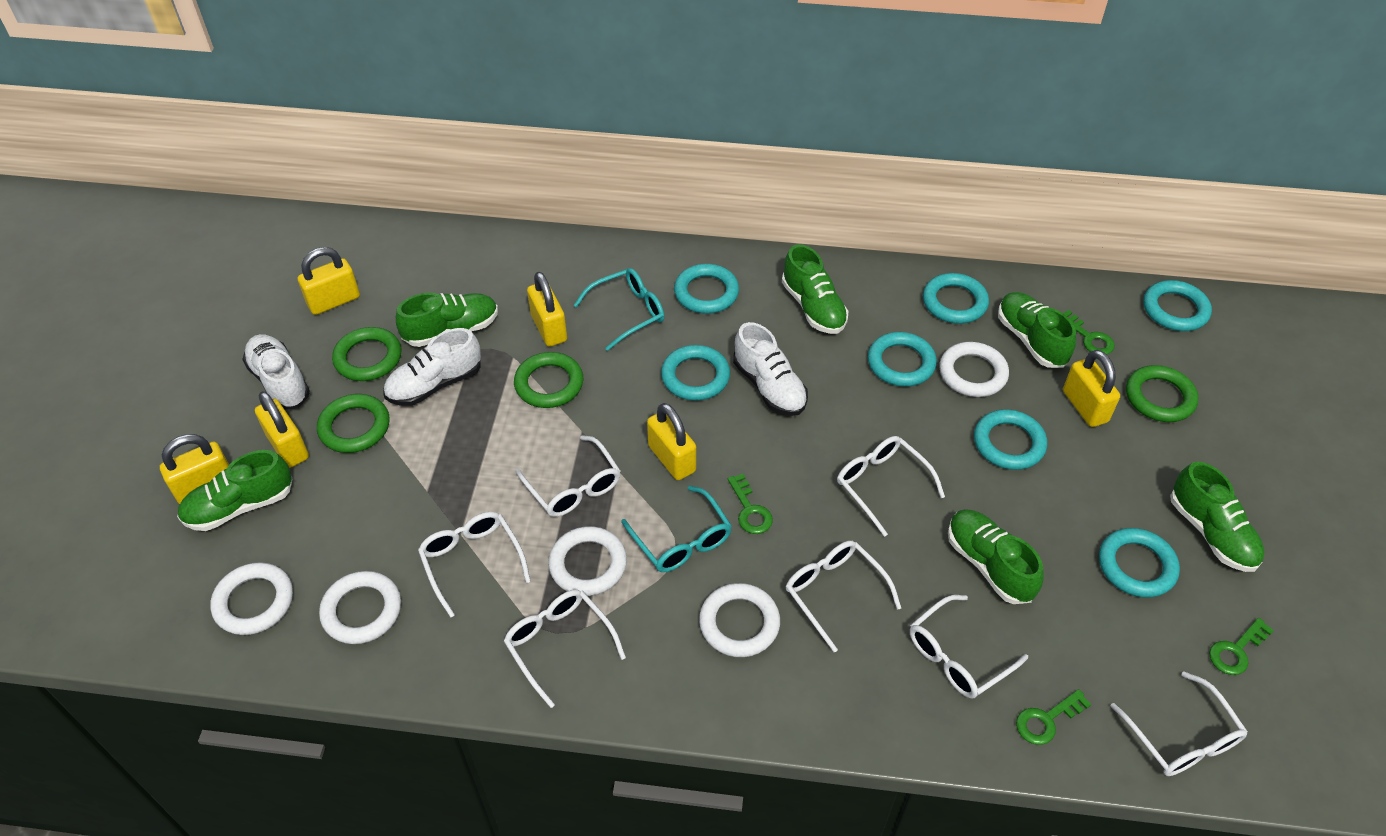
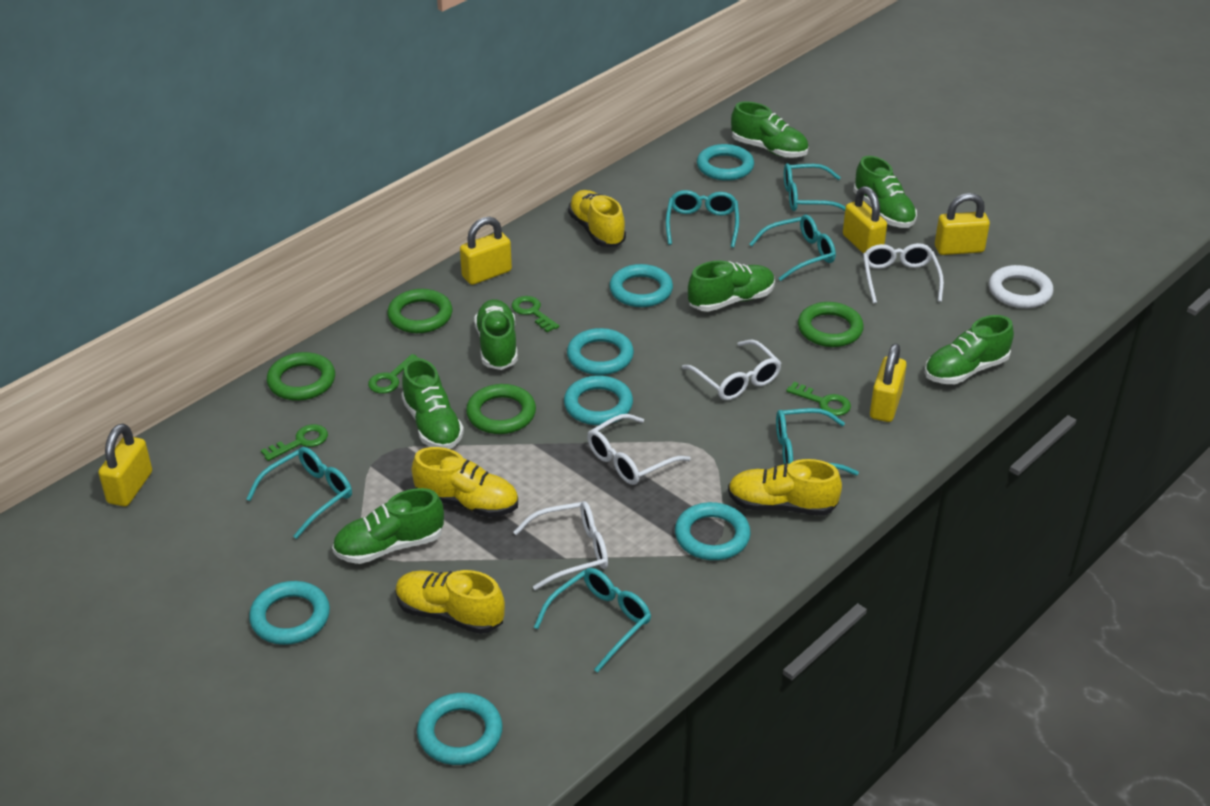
green shoe: [177,450,293,531] [396,293,498,347] [782,244,848,334] [948,509,1044,604] [998,292,1076,368] [1170,462,1265,572] = 6 -> [332,488,444,564] [401,358,464,449] [474,299,518,370] [688,260,775,312] [731,101,809,158] [853,156,917,228] [924,315,1014,384] = 7
turquoise glasses: [573,268,664,351] [621,486,732,572] = 2 -> [246,447,352,539] [534,568,651,673] [666,190,739,248] [749,215,836,281] [776,408,859,476] [784,163,845,211] = 6
white glasses: [418,512,531,618] [504,590,626,708] [515,435,621,517] [786,541,901,652] [837,436,945,537] [910,595,1028,698] [1111,672,1248,776] = 7 -> [513,501,608,590] [587,414,691,485] [682,340,781,400] [863,243,944,304] = 4
white ring: [210,562,293,635] [319,571,401,644] [548,526,627,596] [699,583,780,657] [939,342,1009,397] = 5 -> [989,265,1053,308] = 1
white shoe: [242,334,310,409] [384,328,481,406] [733,322,808,416] = 3 -> none = 0
yellow padlock: [160,434,229,504] [255,391,309,468] [298,247,360,315] [527,272,567,346] [647,403,696,480] [1063,350,1120,427] = 6 -> [98,424,152,506] [460,217,512,285] [843,186,887,254] [870,343,907,422] [935,193,990,255] = 5
yellow shoe: none = 0 -> [395,570,505,634] [412,447,518,517] [568,190,626,247] [728,459,842,516] = 4

